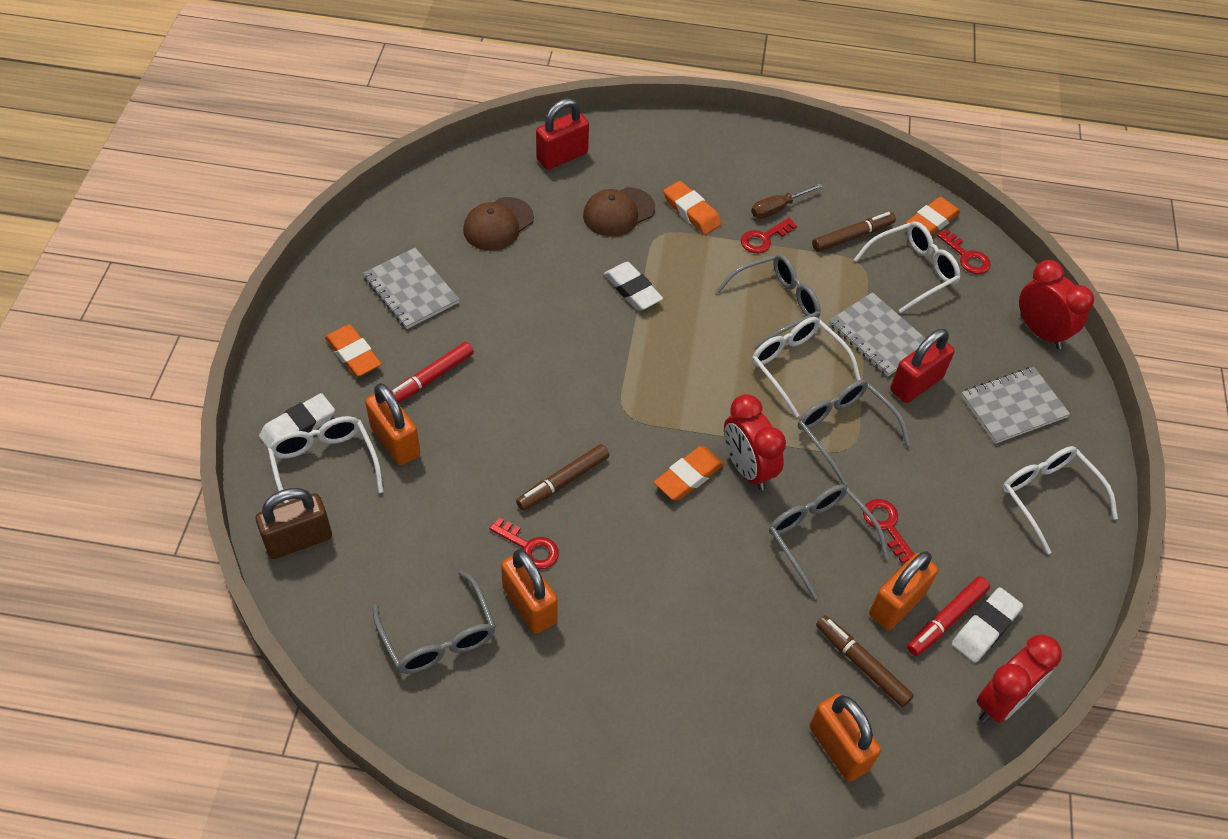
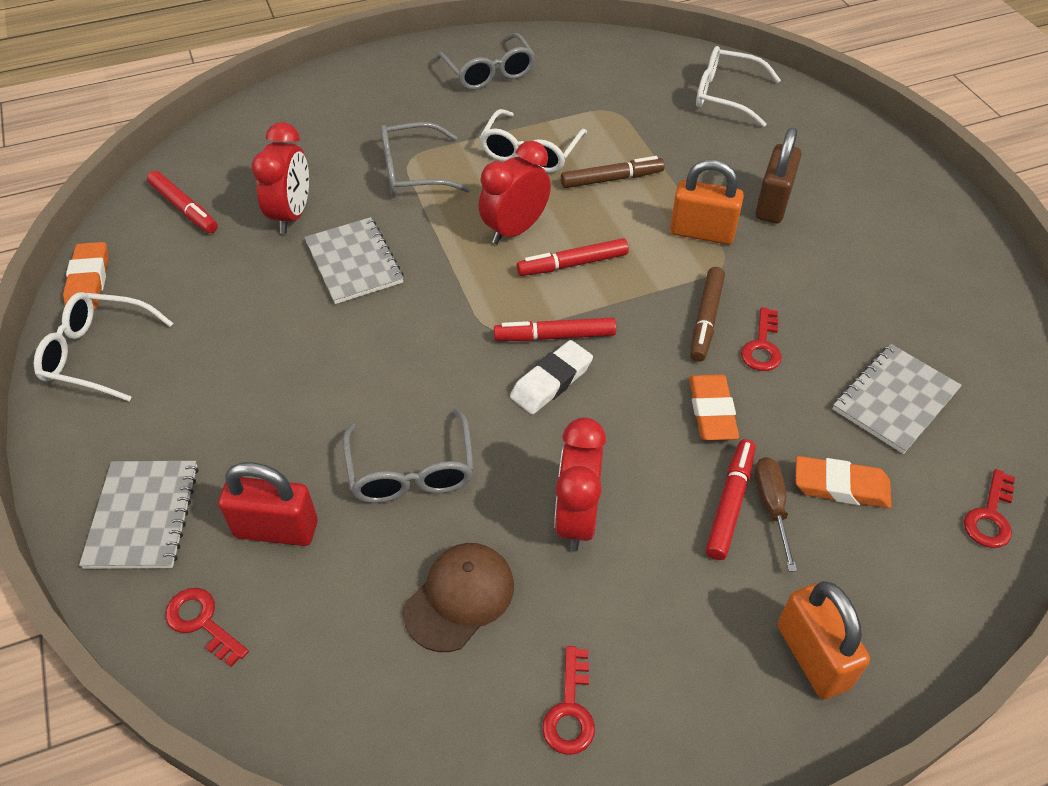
brown cap: [463,197,534,251] [583,187,655,237] = 2 -> [403,543,514,652] = 1
brown marker: [516,444,609,511] [812,212,896,252] [816,615,914,707] = 3 -> [561,156,665,188] [690,267,725,362] = 2
grey glasses: [373,570,496,674] [716,254,821,348] [769,485,889,599] [798,380,911,485] = 4 -> [343,408,474,503] [381,122,470,195] [436,33,535,90] = 3
orange eraser: [325,324,381,377] [654,446,724,501] [663,181,722,235] [906,197,961,235] = 4 -> [63,242,109,309] [689,374,739,440] [795,456,892,508] = 3
orange padlock: [365,383,420,465] [501,550,558,634] [809,693,881,782] [869,551,938,630] = 4 -> [670,159,744,244] [777,581,870,699] = 2
red marker: [391,342,474,403] [907,576,990,656] = 2 -> [147,171,218,233] [494,317,616,341] [517,238,629,276] [706,439,755,560] = 4
red padlock: [536,98,589,170] [890,329,955,403] = 2 -> [218,462,318,546] = 1
white eraser: [259,393,335,448] [604,262,663,311] [952,587,1023,663] = 3 -> [510,340,593,414] = 1
white glasses: [268,416,384,503] [752,317,861,417] [854,222,960,313] [1002,446,1118,554] = 4 -> [34,292,174,401] [480,109,587,173] [696,46,781,127] = 3

